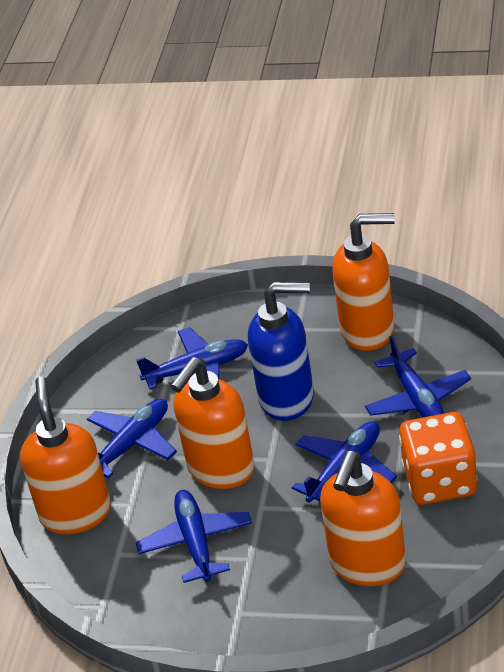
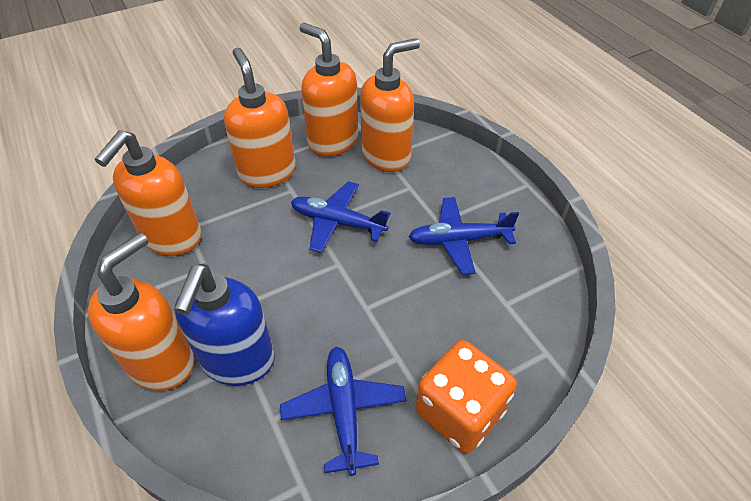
blue plane: [87,399,177,478] [136,327,248,390] [136,490,252,583] [292,421,397,503] [365,336,471,418] = 5 -> [280,347,407,476] [291,181,391,253] [408,197,519,275] = 3
orange soap dispenser: [20,376,111,534] [171,357,255,489] [320,451,406,586] [332,213,395,351] = 4 -> [88,233,194,391] [95,130,202,256] [224,48,296,188] [299,23,358,156] [360,38,420,172] = 5

